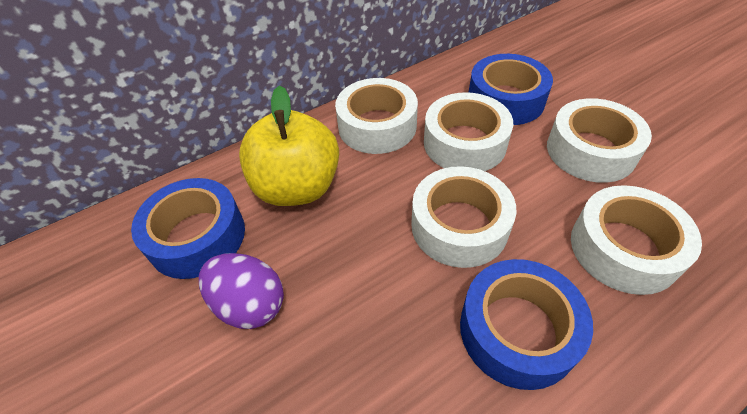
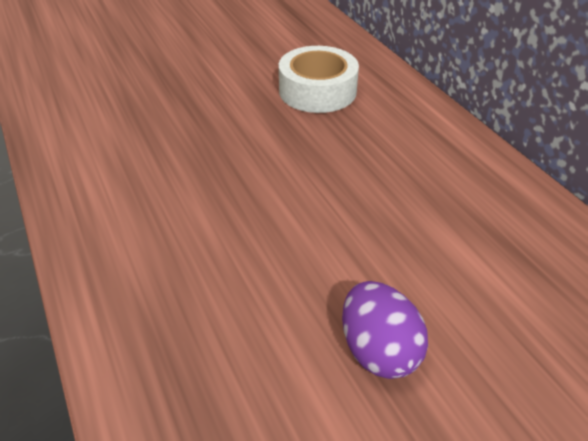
blue tape: [131,178,245,279] [460,259,593,390] [469,54,553,125] = 3 -> none = 0
white tape: [335,78,418,154] [411,166,516,268] [424,92,513,171] [547,98,652,183] [571,185,702,295] = 5 -> [279,46,359,113] = 1
yellow apple: [239,85,339,206] = 1 -> none = 0

